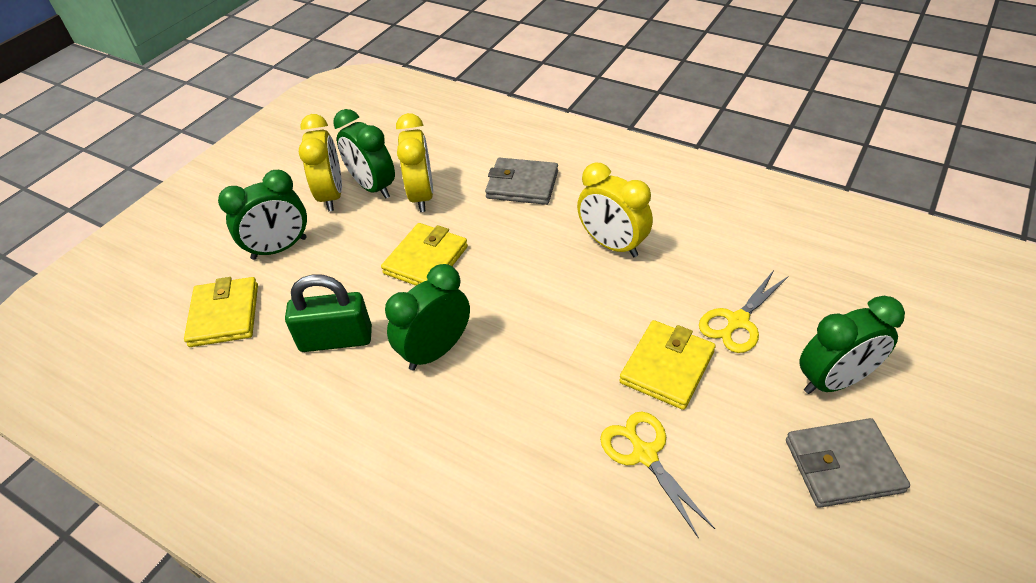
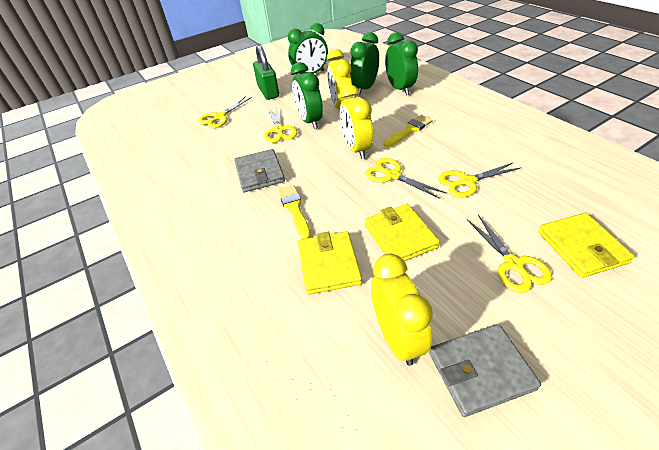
yellow brush: none = 0 -> [278,185,311,239] [383,115,433,147] = 2
yellow scissors: [600,412,715,539] [699,270,789,353] = 2 -> [198,96,252,128] [264,107,298,143] [365,158,446,199] [438,162,520,198] [467,215,552,293] = 5

